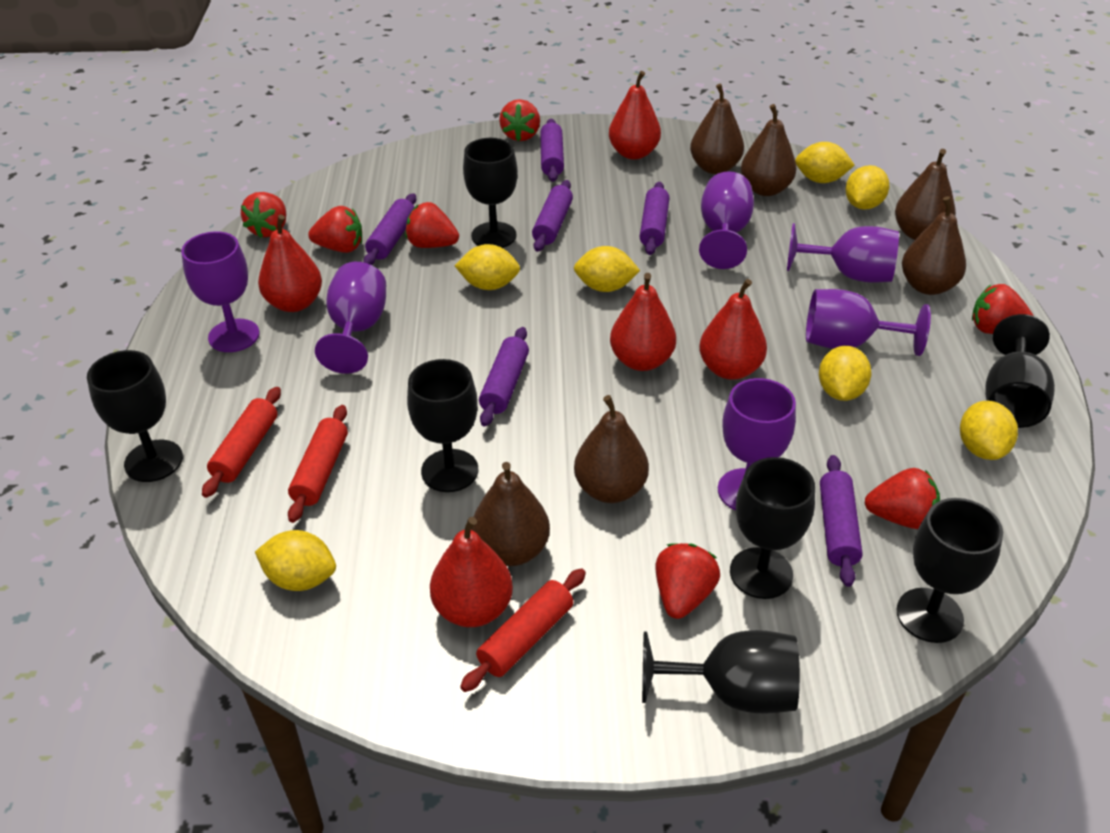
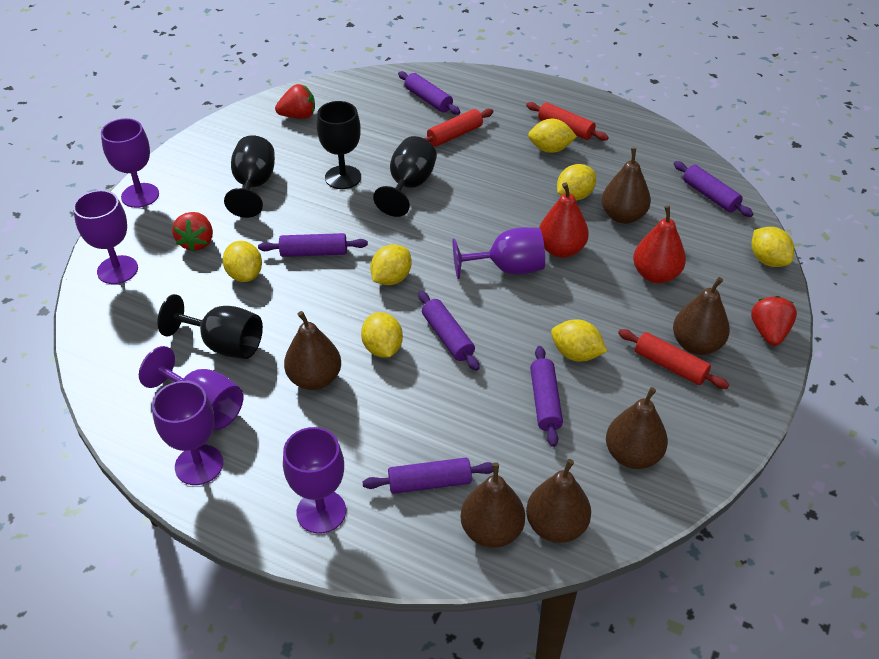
black goblet: [87,350,183,482] [407,359,478,492] [463,138,518,248] [642,630,800,714] [730,457,815,599] [896,498,1003,643] [985,314,1055,428] = 7 -> [158,294,263,359] [224,135,275,218] [317,101,361,189] [373,136,437,217] = 4
red pear: [258,215,322,312] [430,517,513,627] [609,71,661,159] [610,273,676,371] [699,279,767,380] = 5 -> [539,182,589,258] [633,205,686,283] = 2
red strawberry: [241,192,286,238] [308,206,362,253] [405,202,459,248] [499,99,540,141] [655,543,720,619] [864,468,940,529] [972,284,1034,334] = 7 -> [172,212,213,252] [275,84,315,119] [751,296,797,346] = 3

